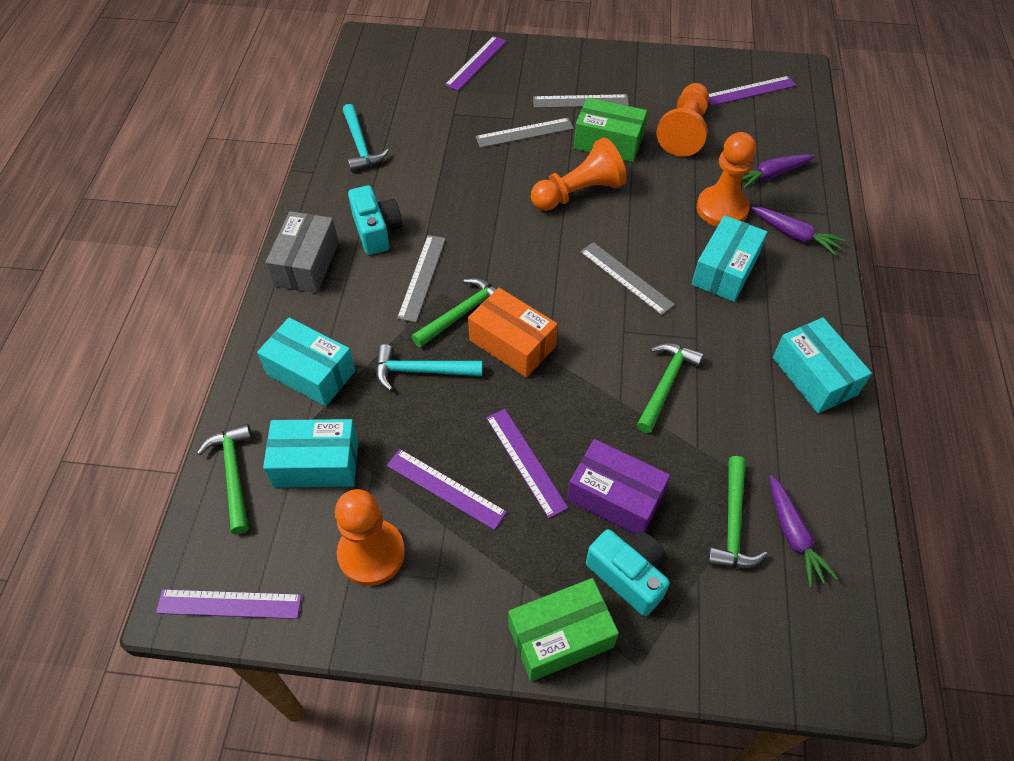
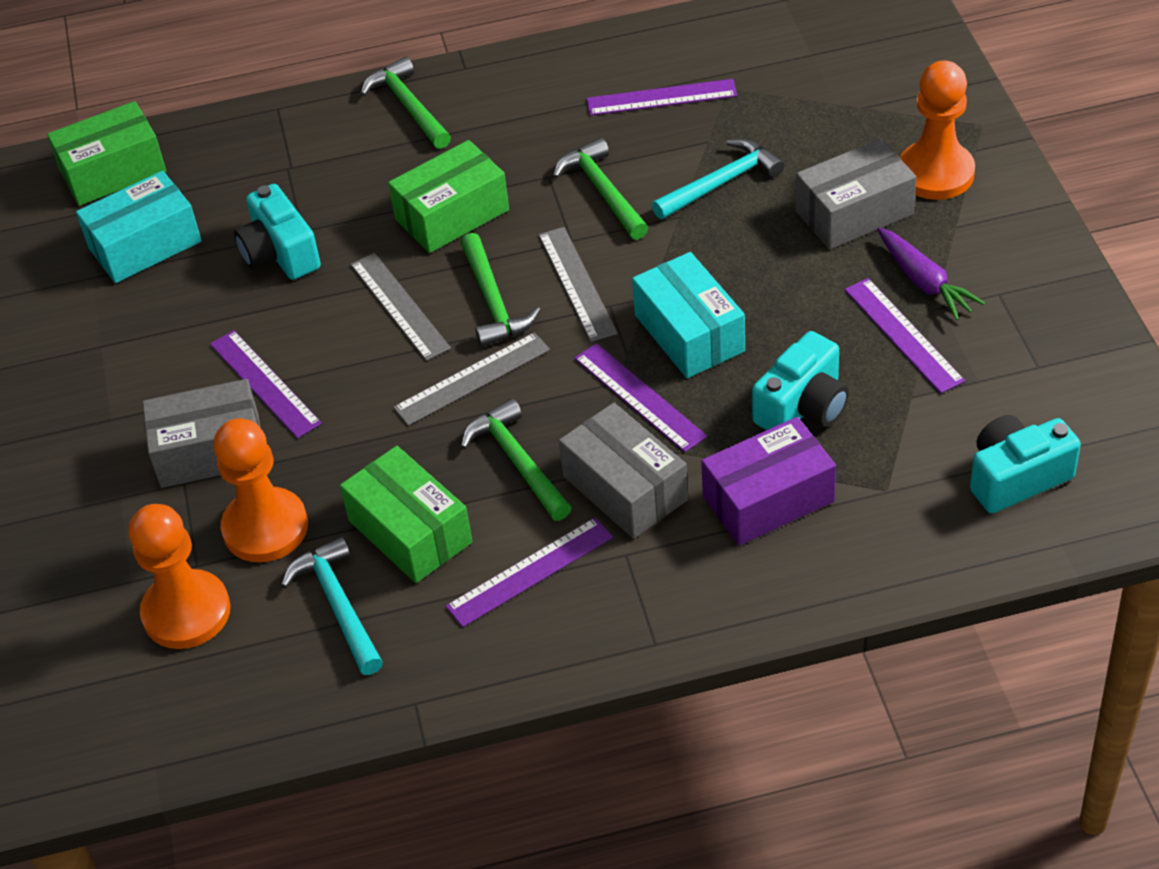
green box: [508,578,619,681] [574,97,647,162] = 2 -> [47,101,166,206] [340,446,472,583] [388,140,509,253] = 3
grey box: [266,211,339,293] = 1 -> [142,379,261,488] [559,403,688,539] [796,139,916,250] = 3
grey ruler: [397,235,446,322] [475,118,574,148] [533,94,629,108] [580,242,675,315] = 4 -> [351,253,451,361] [393,332,550,426] [539,227,618,342] = 3
orange box: [468,288,558,378] = 1 -> none = 0
orange pawn: [335,489,405,586] [531,137,627,211] [656,83,709,157] [697,132,756,227] = 4 -> [129,504,230,649] [214,418,308,562] [900,61,975,200] = 3
purple carrot: [742,154,815,189] [751,207,845,256] [769,475,839,588] = 3 -> [877,228,985,320] = 1
turquoise box: [257,318,355,406] [263,419,359,488] [692,215,767,302] [773,317,872,414] = 4 -> [76,171,202,283] [632,252,745,378] = 2
turquoise camera: [348,185,402,255] [586,529,670,616] = 2 -> [234,184,321,280] [752,331,849,430] [970,415,1081,513] = 3

